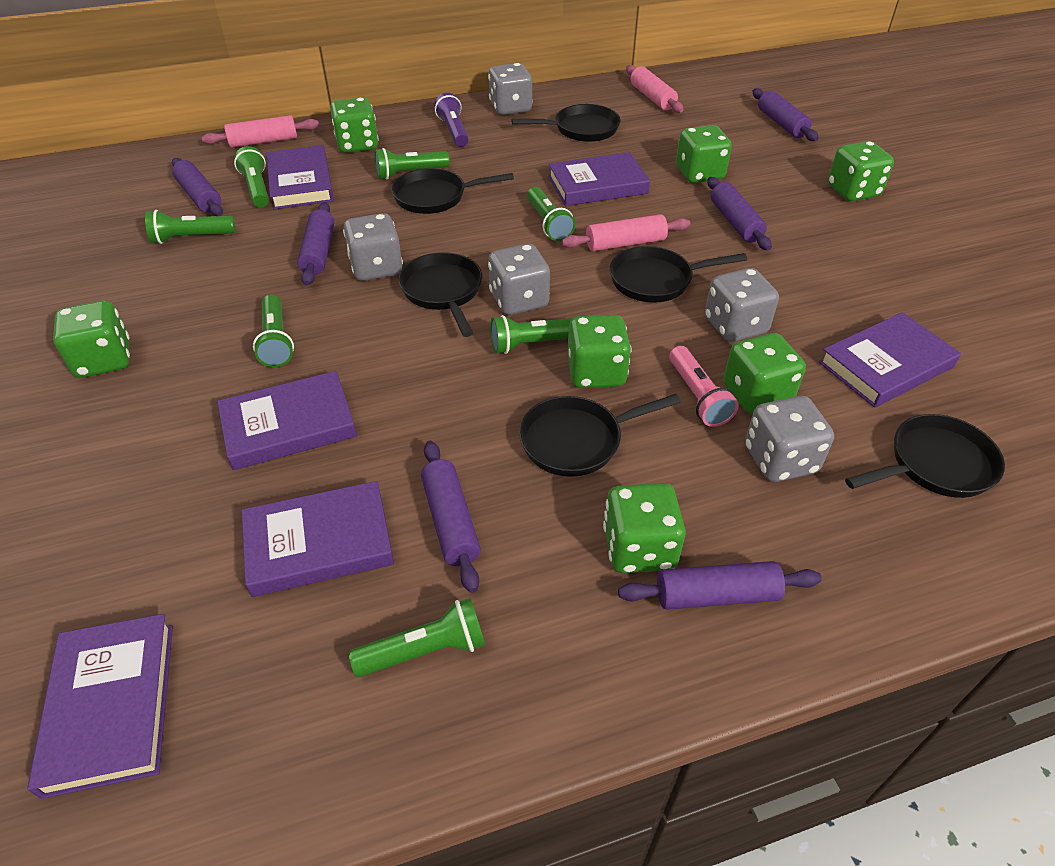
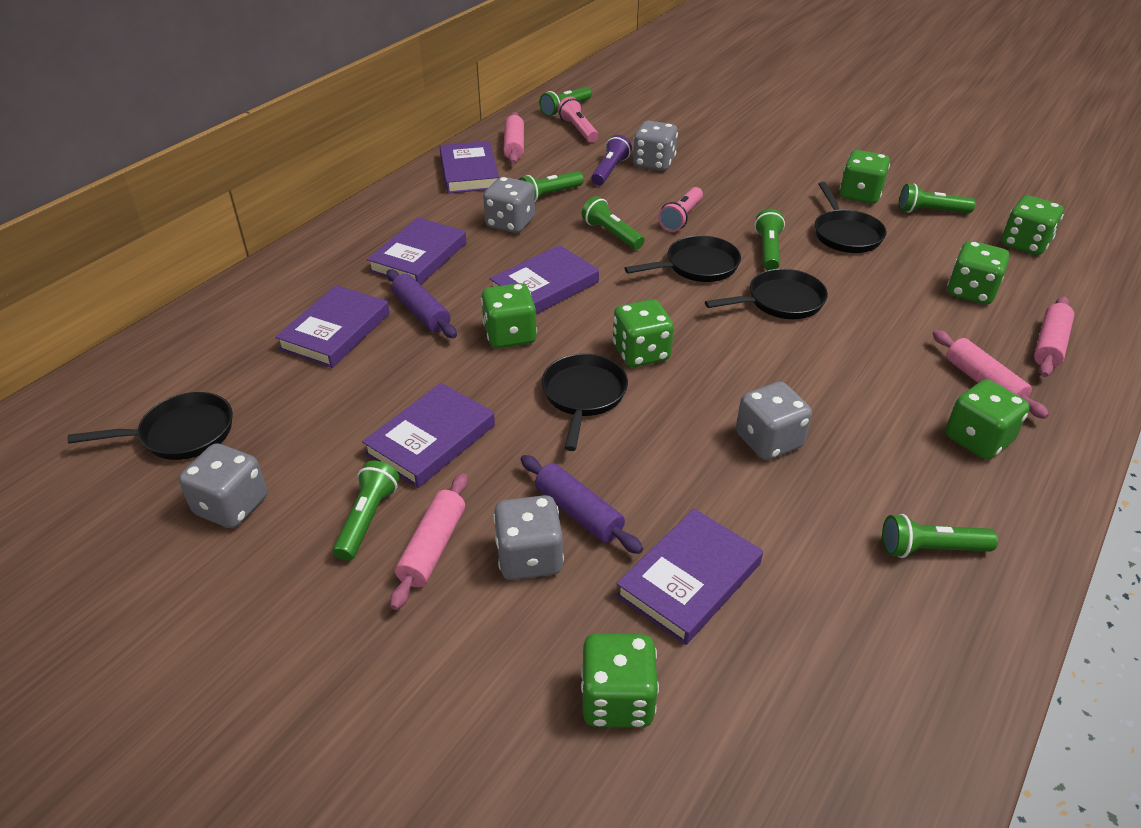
black pan: [391,168,514,214] [399,252,482,337] [512,104,620,142] [519,394,681,477] [610,246,747,303] [845,414,1005,498] = 6 -> [68,392,233,460] [542,354,628,451] [624,235,741,282] [705,269,828,319] [815,182,887,253] = 5
pink flashlight: [669,346,739,427] = 1 -> [558,97,598,142] [658,187,703,232] = 2
pink rolling pin: [201,115,319,147] [562,214,690,251] [626,65,684,113] = 3 -> [390,473,468,610] [503,112,524,164] [933,330,1049,419] [1034,296,1074,377] = 4
purple rolling pin: [172,158,223,216] [297,202,334,286] [421,441,481,593] [618,561,822,610] [707,177,772,250] [752,88,819,141] = 6 -> [387,269,457,338] [521,455,643,554] = 2

